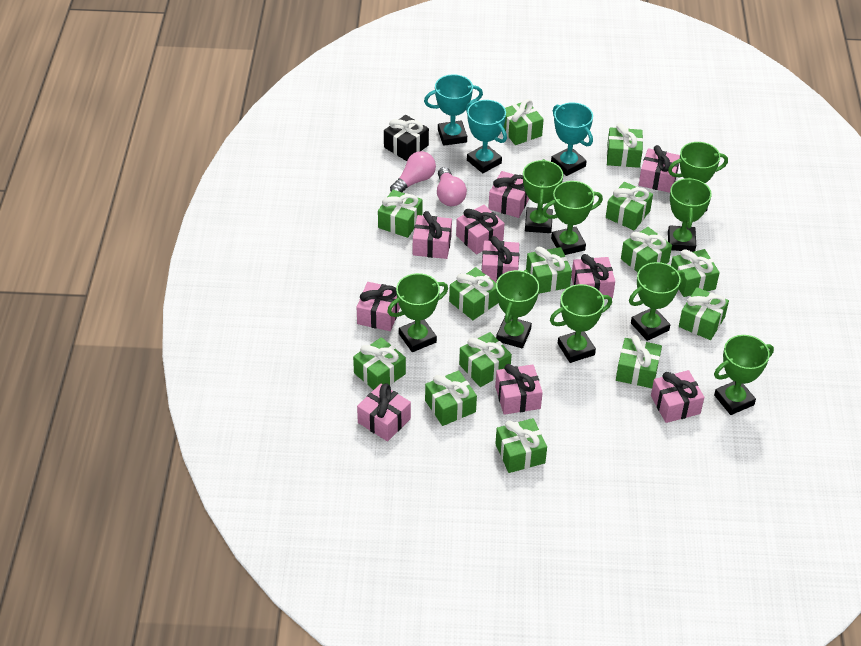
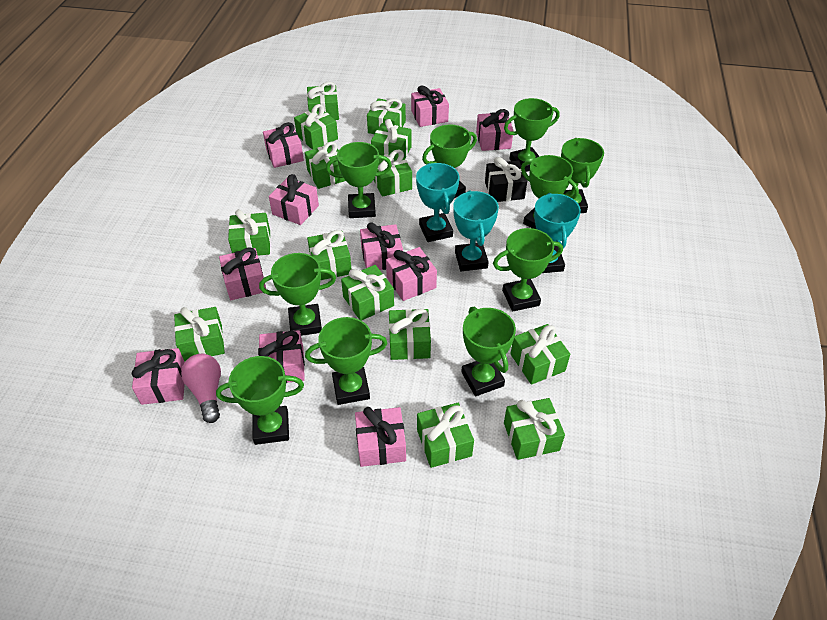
green trophy: [387,273,448,352] [496,270,539,348] [523,159,563,233] [542,181,603,255] [550,284,612,363] [629,262,685,341] [668,142,728,211] [668,177,712,252] [714,335,774,415] = 9 -> [216,356,304,445] [259,253,336,336] [305,317,387,405] [326,142,392,218] [422,125,477,198] [461,307,516,396] [493,228,563,311] [504,98,560,172] [521,155,579,229] [561,138,604,213] = 10
pink light bulb: [390,151,436,192] [437,167,467,206] = 2 -> [181,354,221,423] = 1

